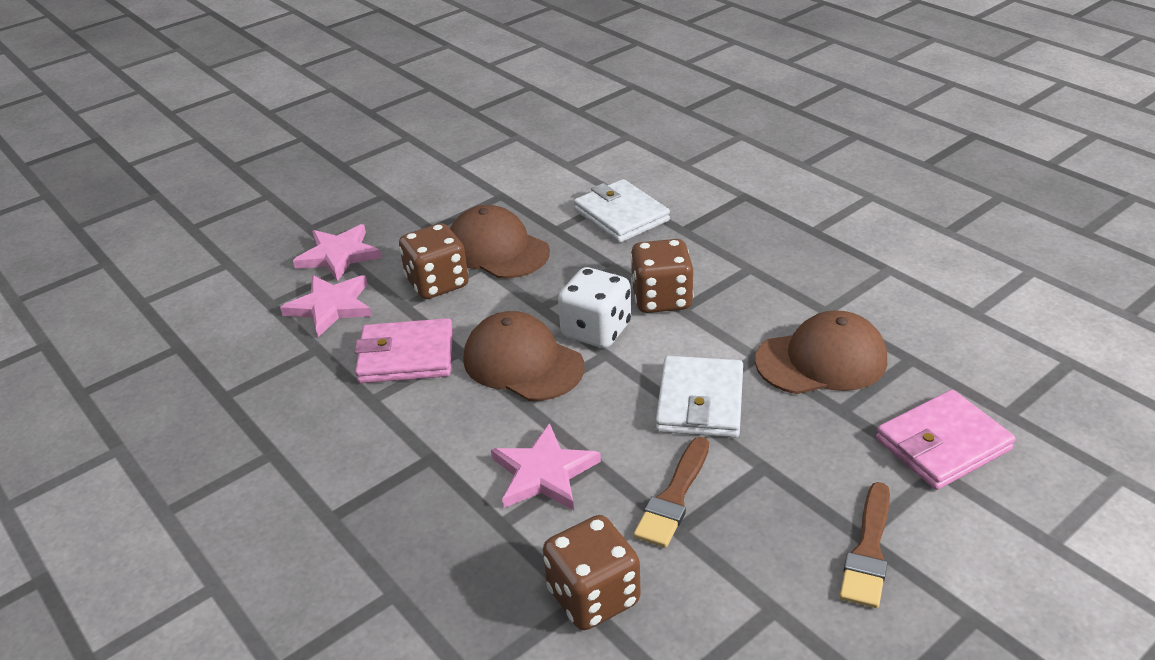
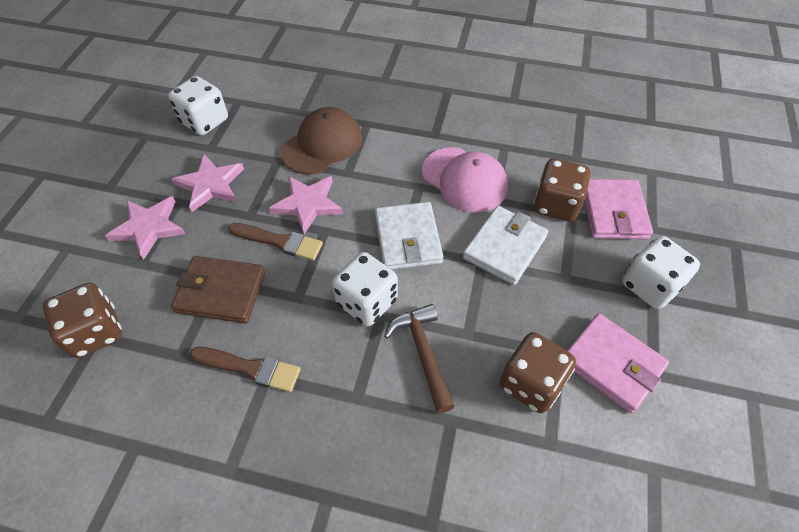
brown cap: [450,205,550,278] [463,311,584,401] [755,310,887,394] = 3 -> [280,107,362,175] = 1
brown hammer: none = 0 -> [384,304,455,413] = 1
brown wallet: none = 0 -> [171,256,265,323] = 1
pink cap: none = 0 -> [422,147,508,212] = 1
white dice: [558,267,631,348] = 1 -> [168,76,228,135] [332,252,398,326] [622,236,700,309] = 3

